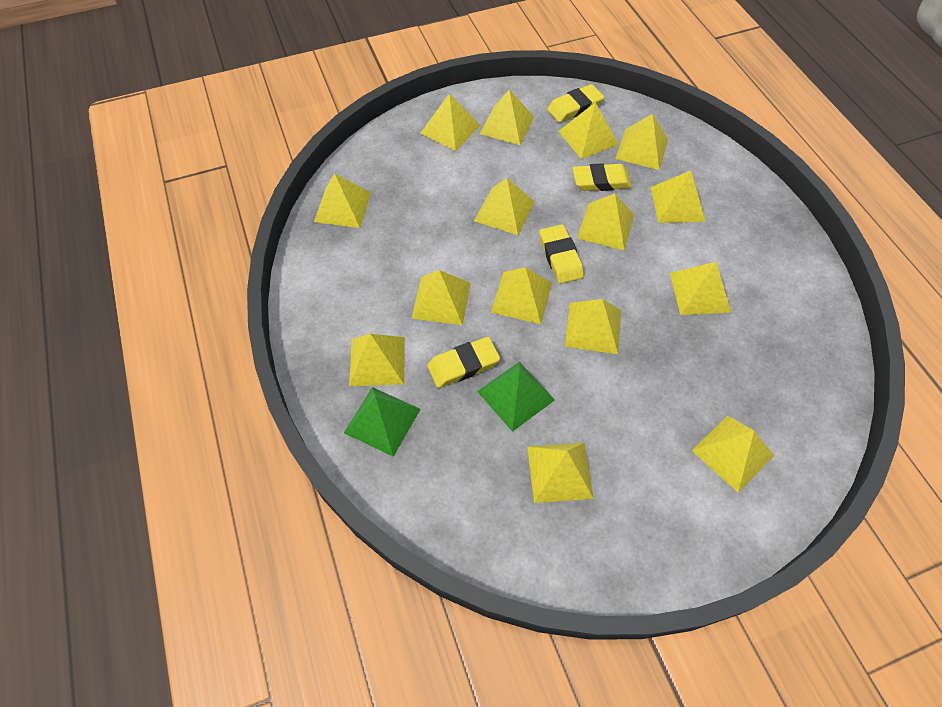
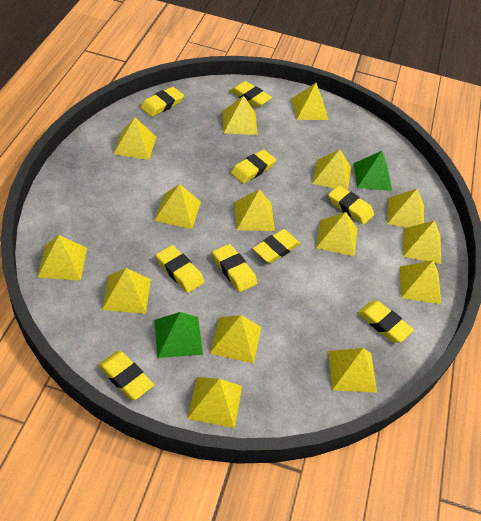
yellow eraser: [427,337,500,388] [539,224,584,284] [547,84,604,123] [573,163,632,191] = 4 -> [98,351,154,400] [141,87,184,117] [156,245,205,293] [212,244,257,292] [230,81,272,107] [231,150,276,184] [253,229,301,263] [328,185,374,224] [358,301,414,343] = 9

